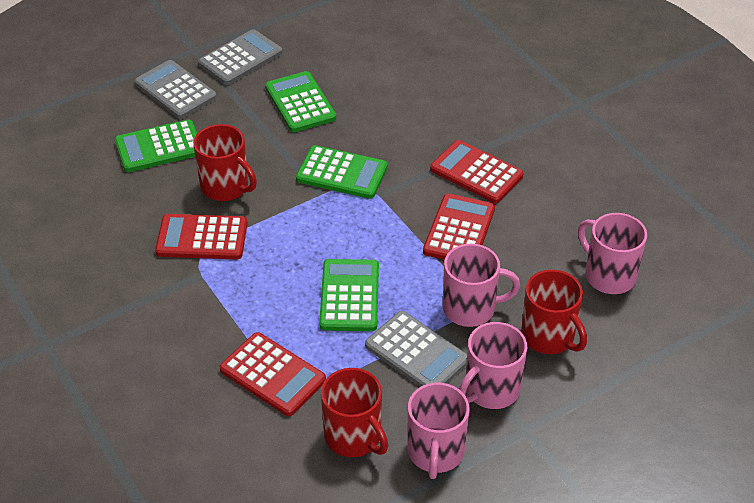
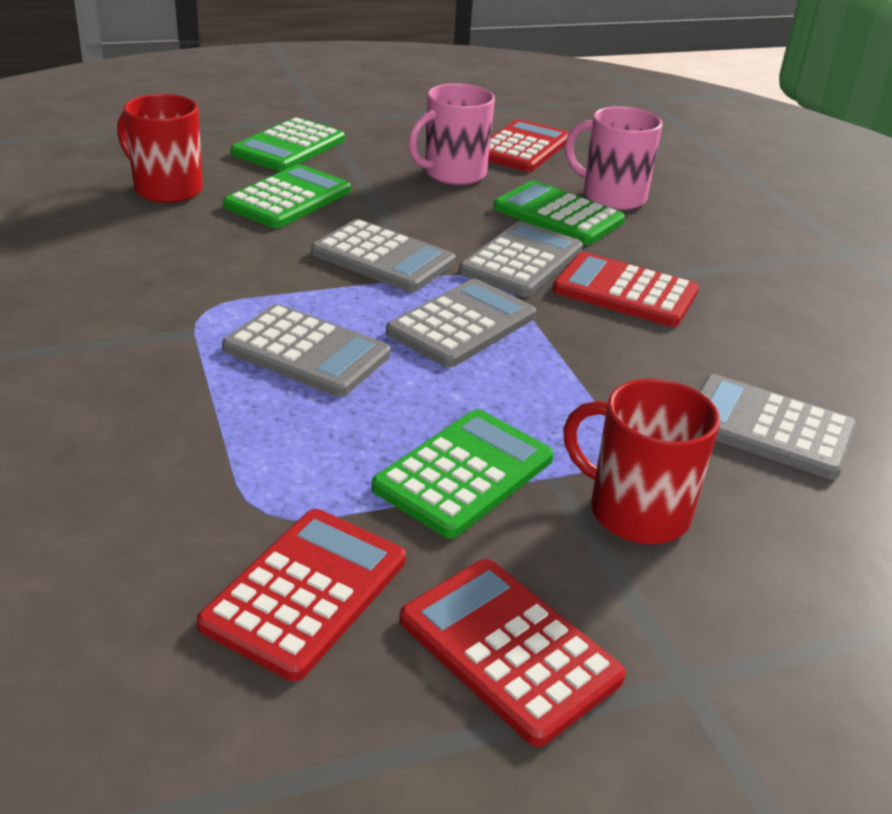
grey calculator: [134,60,217,119] [198,29,282,85] [365,311,467,387] = 3 -> [222,304,391,397] [311,219,455,292] [386,279,536,368] [459,221,583,297] [698,374,857,479] = 5
pink mug: [408,383,470,479] [443,244,520,327] [459,322,527,409] [578,213,647,294] = 4 -> [408,83,495,185] [565,106,662,210] = 2
red mug: [193,124,257,201] [321,368,389,457] [521,270,587,354] = 3 -> [117,94,203,203] [563,378,720,544] = 2

